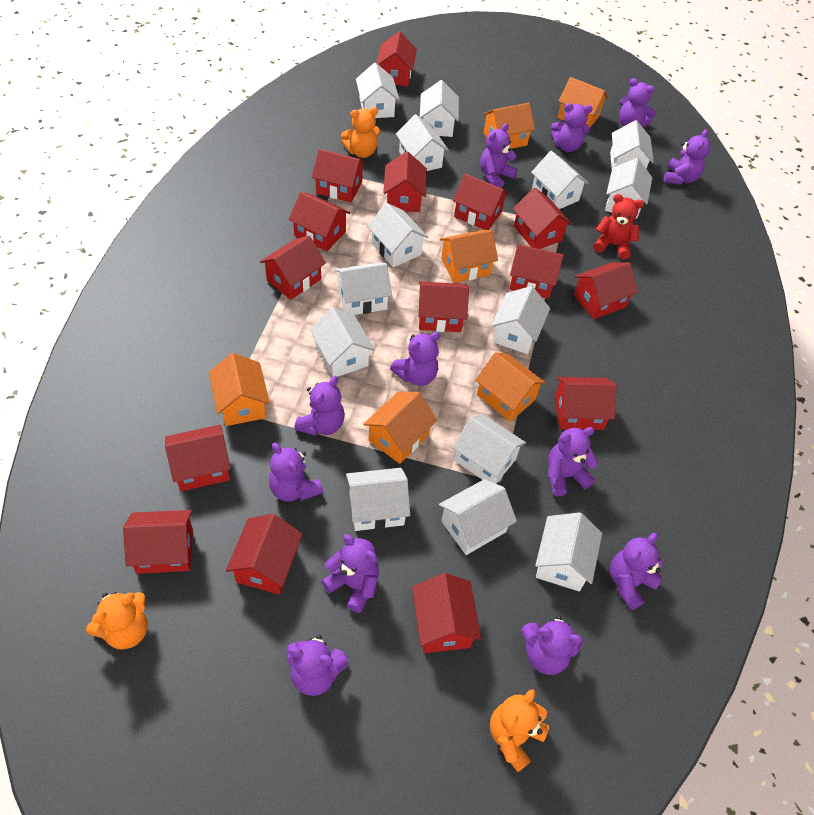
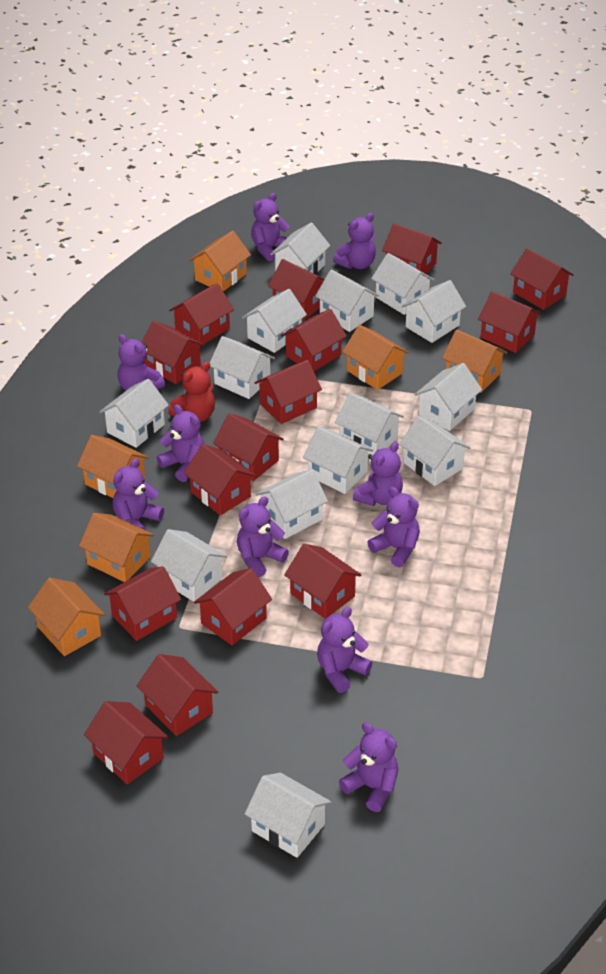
orange teddy bear: [86,592,148,650] [341,107,380,158] [490,689,549,772] = 3 -> none = 0
purple teddy bear: [269,443,323,502] [287,635,349,696] [294,376,345,436] [322,534,379,613] [390,332,440,386] [480,123,518,188] [521,616,583,675] [548,427,598,496] [551,103,592,152] [610,533,663,610] [619,78,655,127] [664,129,711,185] = 12 -> [113,458,164,530] [118,334,165,391] [157,404,204,482] [237,496,289,578] [251,193,290,261] [317,607,372,693] [333,213,376,269] [339,722,398,812] [353,442,403,506] [368,487,420,568] = 10

